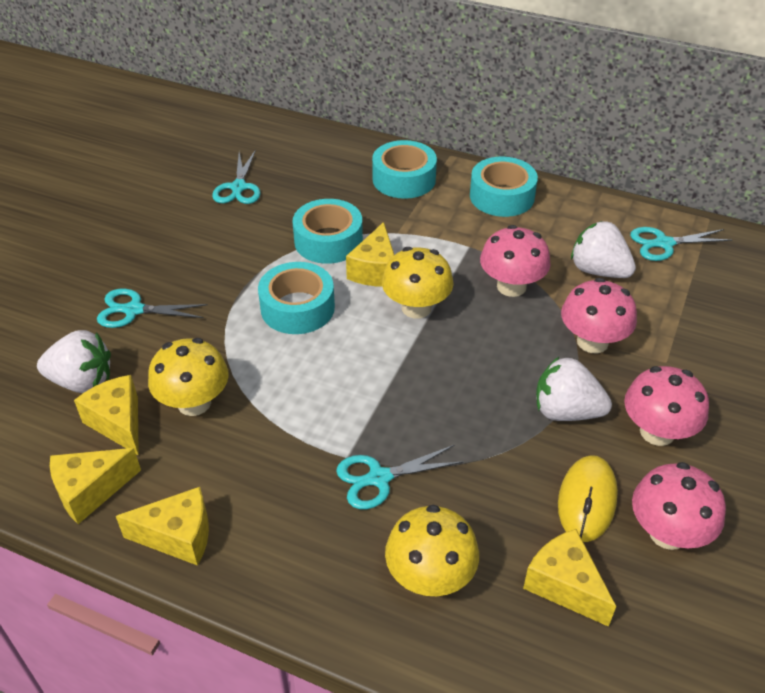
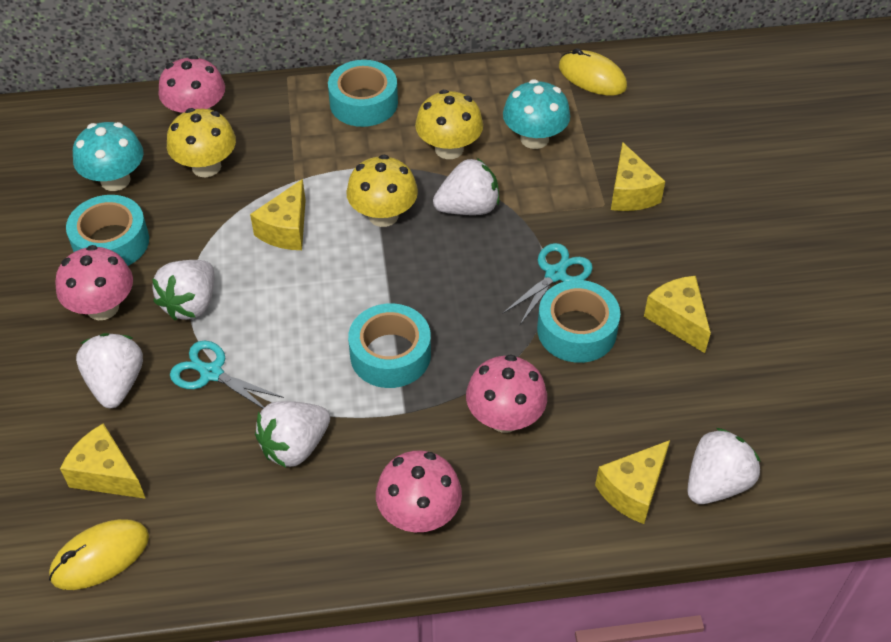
turquoise mushroom: none = 0 -> [73,122,144,191] [503,79,570,149] = 2
turquoise scissors: [97,289,208,328] [212,150,261,204] [336,445,464,509] [630,227,732,261] = 4 -> [170,340,284,409] [502,243,593,325] = 2
white strawberry: [37,330,111,393] [536,357,612,421] [571,221,636,278] = 3 -> [76,333,143,408] [152,260,214,320] [255,401,330,468] [433,158,499,215] [687,428,761,504] = 5
yellow mouse: [558,455,618,542] = 1 -> [49,519,149,590] [559,48,627,96] = 2

